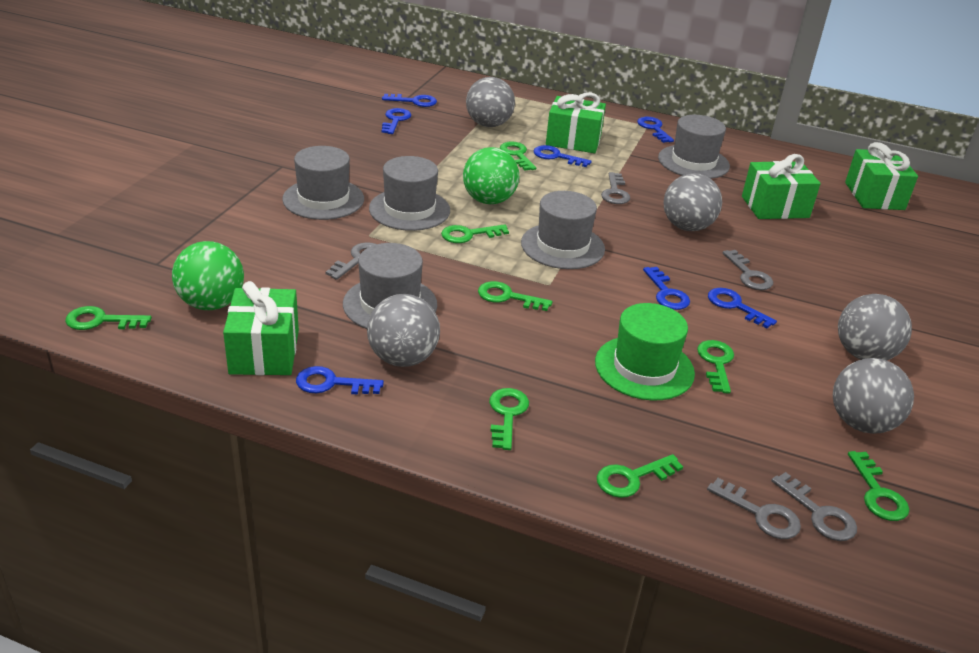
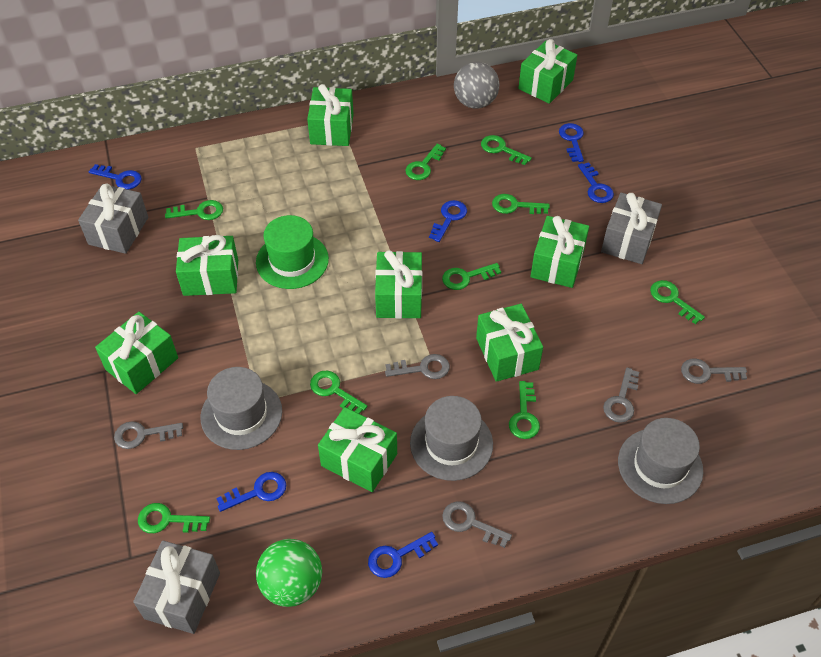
blue key: [296,366,384,395] [381,108,411,134] [382,94,437,107] [534,145,591,167] [637,117,674,143] [643,267,690,310] [708,288,777,328] = 7 -> [89,164,142,189] [216,472,286,512] [368,532,438,578] [429,200,467,242] [559,123,584,162] [578,162,614,203] = 6
green ball: [172,241,244,310] [463,147,519,204] = 2 -> [256,539,322,607] = 1
green gift: [223,281,299,375] [546,92,606,153] [742,154,821,219] [845,142,918,210] = 4 -> [95,312,178,394] [176,235,238,296] [307,84,354,146] [318,407,397,492] [375,250,422,319] [476,304,543,382] [518,39,577,104] [530,216,589,288] = 8
green key: [65,306,152,330] [441,224,509,243] [478,281,552,311] [489,388,529,450] [500,141,536,171] [597,454,683,498] [697,340,734,394] [848,451,909,521] = 8 -> [138,503,210,533] [165,200,223,220] [310,371,367,414] [405,144,446,180] [442,263,501,290] [481,135,532,165] [492,194,550,214] [509,381,540,439] [650,280,705,324] = 9
grey ball: [367,294,440,367] [466,77,515,127] [663,173,722,231] [833,358,914,434] [838,294,912,360] = 5 -> [454,62,499,109] = 1
grey gift: none = 0 -> [78,183,148,254] [133,540,220,634] [601,193,662,264] = 3
grey hat: [282,146,364,220] [343,243,437,329] [369,156,450,231] [521,191,605,269] [658,115,730,179] = 5 -> [200,367,282,450] [410,396,493,481] [618,418,703,504] = 3

